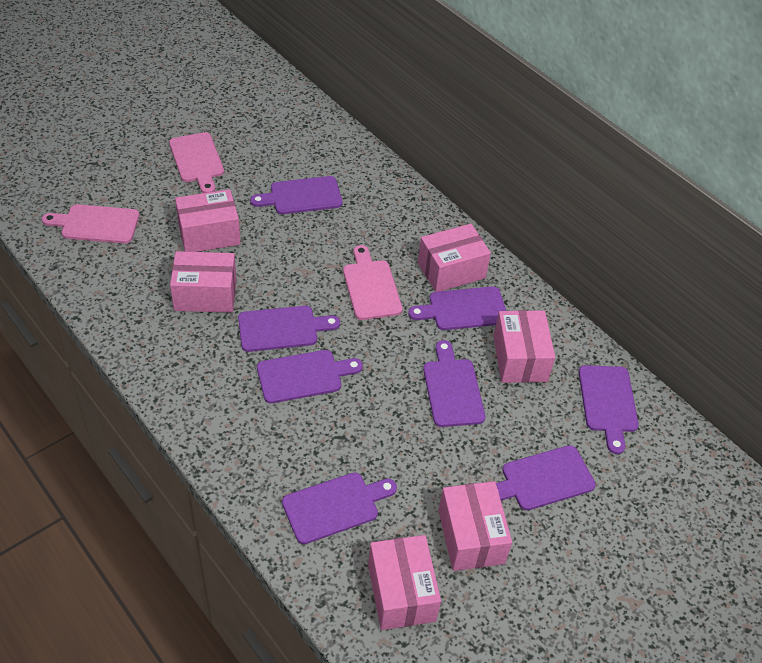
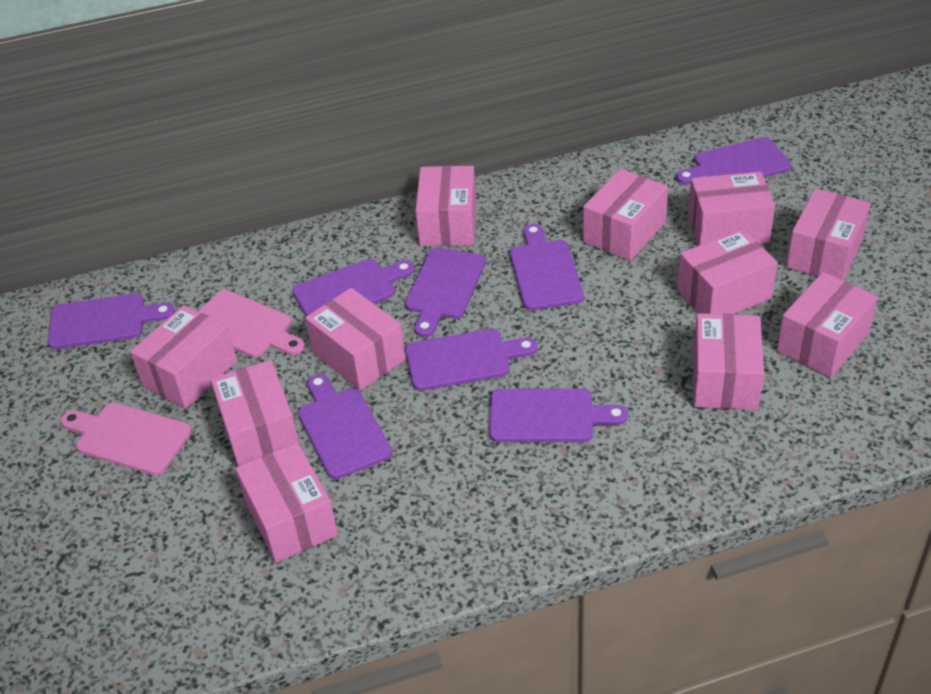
pink box: [170,251,236,313] [175,189,241,252] [368,535,441,630] [418,224,491,292] [438,481,512,571] [493,310,555,383] = 6 -> [130,305,237,409] [211,360,299,466] [235,442,338,563] [305,288,405,391] [415,166,476,246] [583,169,668,261] [677,229,777,314] [688,171,775,246] [693,313,764,410] [777,272,878,378] [786,189,871,281] = 11
pink cutting board: [42,204,139,244] [169,132,224,193] [343,245,403,320] = 3 -> [61,403,192,475] [198,290,305,358] = 2

